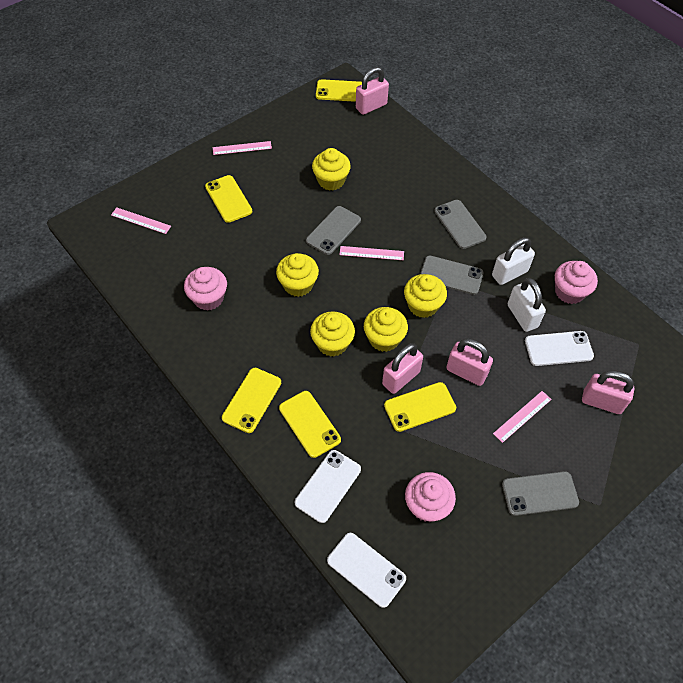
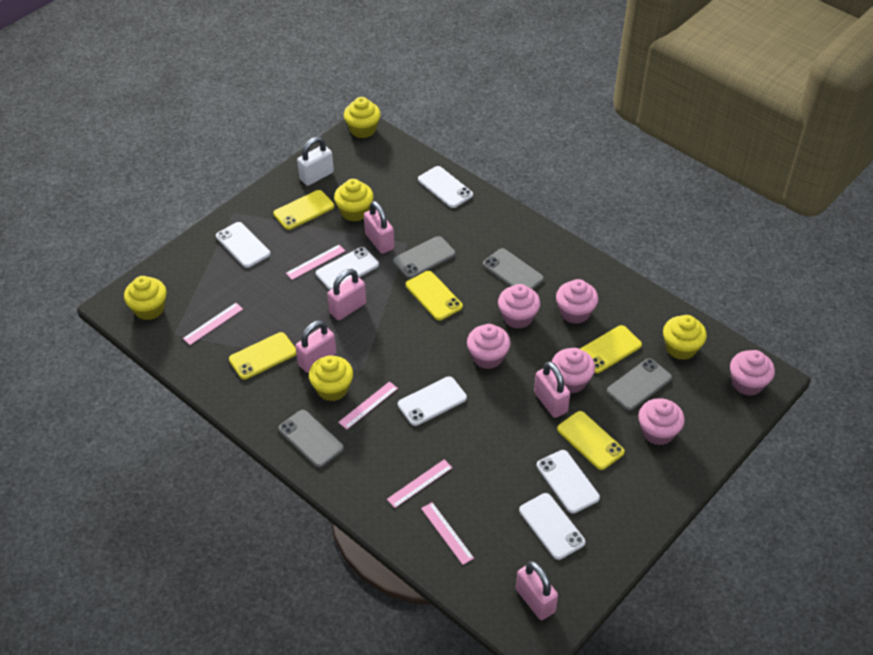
pink cupcake: [184,267,227,311] [405,472,456,522] [555,261,598,304] = 3 -> [467,324,510,369] [498,284,540,329] [551,348,595,393] [556,279,598,324] [638,398,685,445] [730,350,775,396] = 6
pink padlock: [356,67,389,115] [382,343,423,394] [446,339,493,386] [582,371,635,414] = 4 -> [295,320,336,373] [327,269,366,320] [364,201,394,254] [516,561,558,620] [534,361,570,418] = 5
pink ruler: [111,207,171,234] [213,141,272,155] [339,246,404,260] [493,391,552,443] = 4 -> [183,303,243,345] [286,245,345,280] [338,381,398,429] [387,459,453,508] [421,502,474,565] = 5
white padlock: [492,237,535,285] [507,278,546,332] = 2 -> [297,137,334,186] = 1
white phone: [295,450,361,523] [327,533,406,608] [525,331,594,366] = 3 -> [216,222,270,268] [316,247,379,290] [398,376,467,426] [418,166,473,208] [519,493,586,560] [537,450,600,514] = 6

